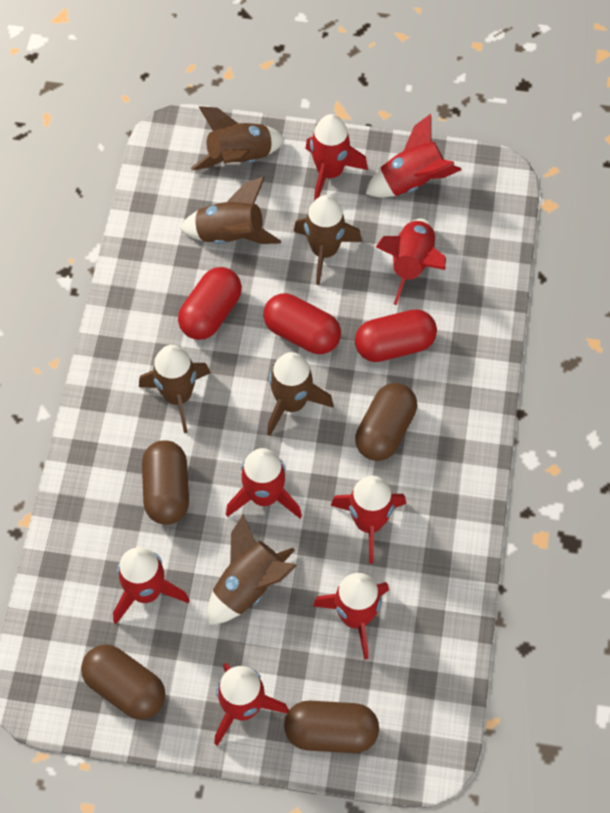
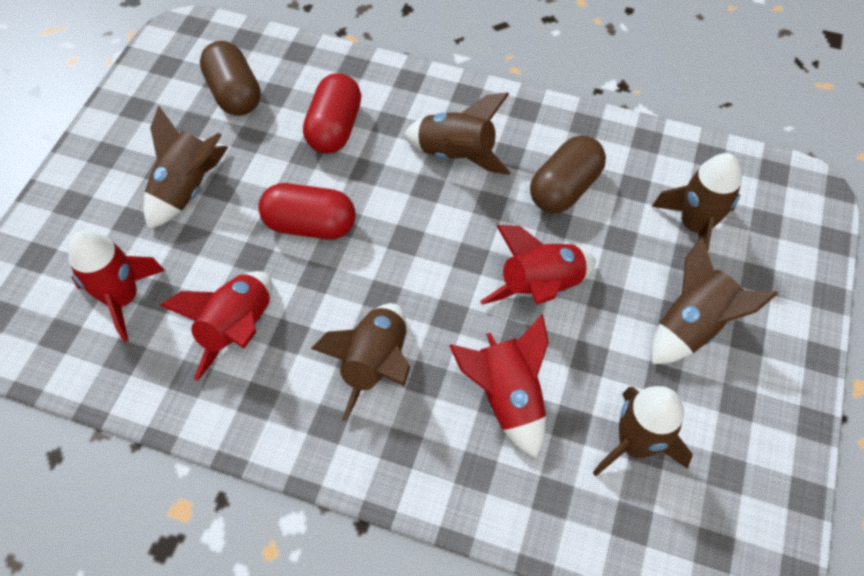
brown capsule: [81,644,165,720] [142,440,189,525] [284,701,379,753] [355,383,417,461] = 4 -> [200,41,261,116] [530,135,606,213] = 2
red capsule: [178,267,242,340] [263,293,341,354] [355,309,437,362] = 3 -> [258,183,356,240] [303,73,361,154] = 2
red rocket: [113,547,190,624] [214,663,289,746] [226,448,302,518] [305,114,368,201] [313,573,389,660] [330,476,406,564] [366,114,461,197] [376,218,446,305] = 8 -> [68,230,165,342] [159,271,272,381] [449,314,549,458] [480,225,596,305] = 4

